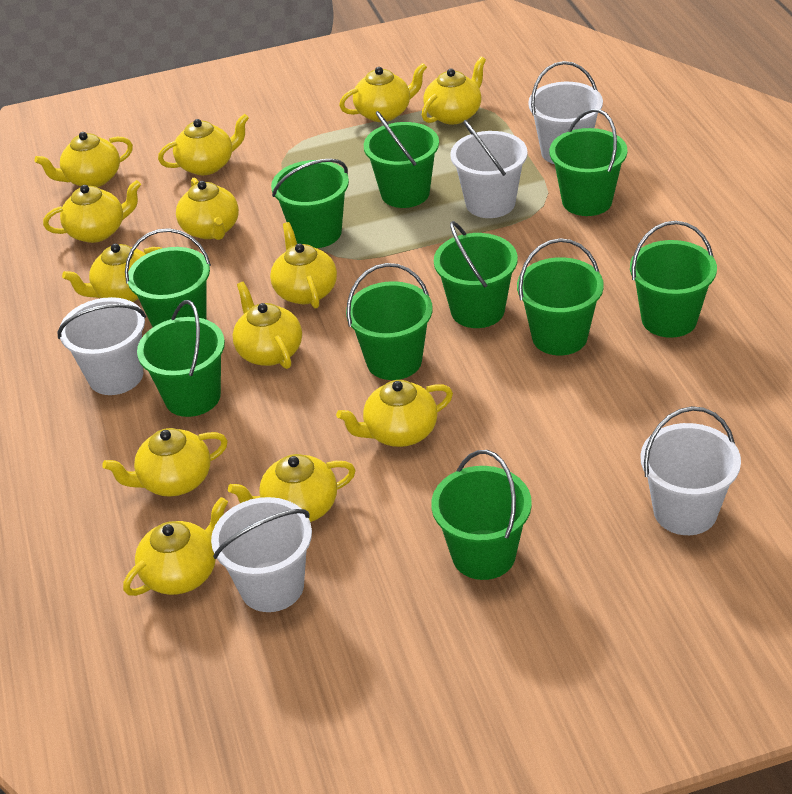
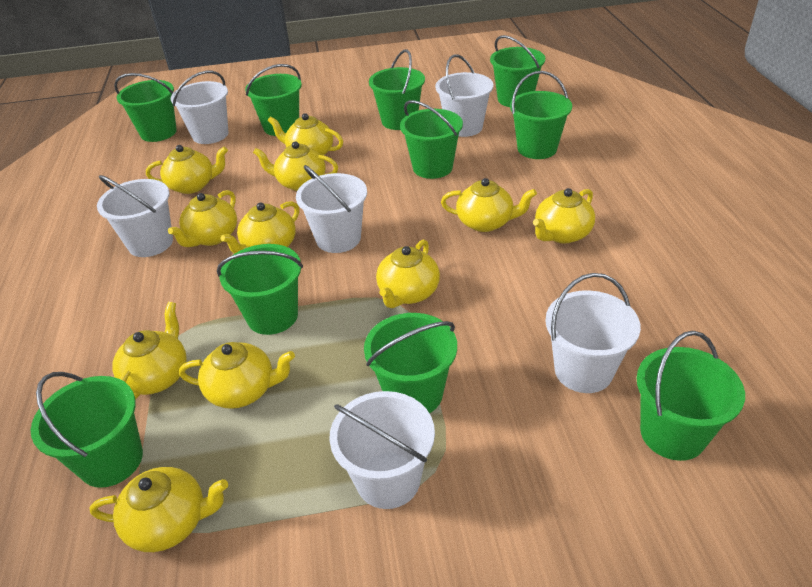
white bucket: [57,297,146,395] [211,497,312,612] [450,120,528,218] [528,61,603,164] [641,406,741,535] = 5 -> [97,175,173,257] [171,71,229,144] [296,165,367,253] [329,391,435,509] [435,54,493,137] [545,273,641,393] = 6
yellow teapot: [35,132,133,187] [43,180,141,243] [62,243,162,302] [102,428,228,497] [123,497,228,596] [158,114,249,175] [176,178,239,240] [228,454,356,522] [233,282,302,369] [270,222,337,309] [336,380,453,447] [339,63,427,122] [422,57,486,125] = 13 -> [89,467,228,552] [112,302,187,400] [146,145,228,194] [168,190,237,247] [179,342,295,409] [221,201,299,254] [253,142,338,191] [268,113,343,156] [376,240,440,308] [441,178,537,232] [533,188,595,243] = 11

